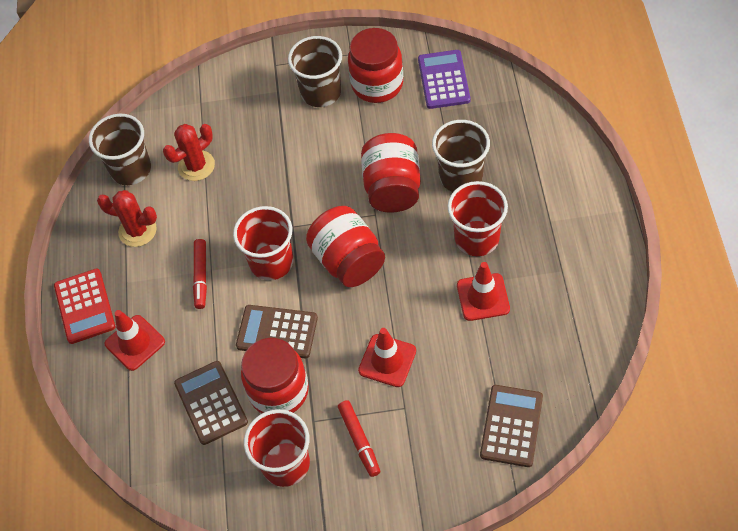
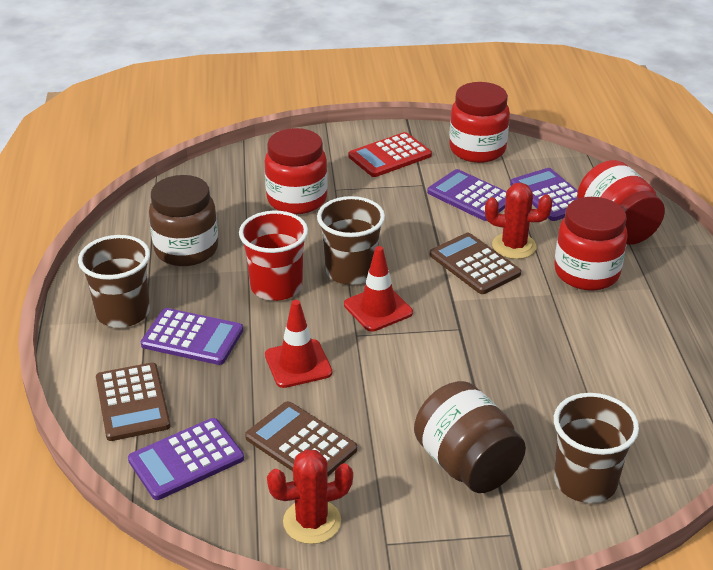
brown jar: none = 0 -> [149,175,218,266] [414,381,526,493] = 2
purple calculator: [418,50,471,109] = 1 -> [128,418,244,500] [141,308,243,365] [427,169,507,221] [510,168,578,221] = 4
red cup: [233,206,293,280] [244,409,310,487] [448,181,508,256] = 3 -> [239,211,308,301] = 1
red marker: [193,239,207,309] [338,400,380,477] = 2 -> none = 0
red traffic cone: [105,310,165,371] [358,328,416,387] [457,262,510,321] = 3 -> [265,300,332,388] [344,246,413,332] = 2

